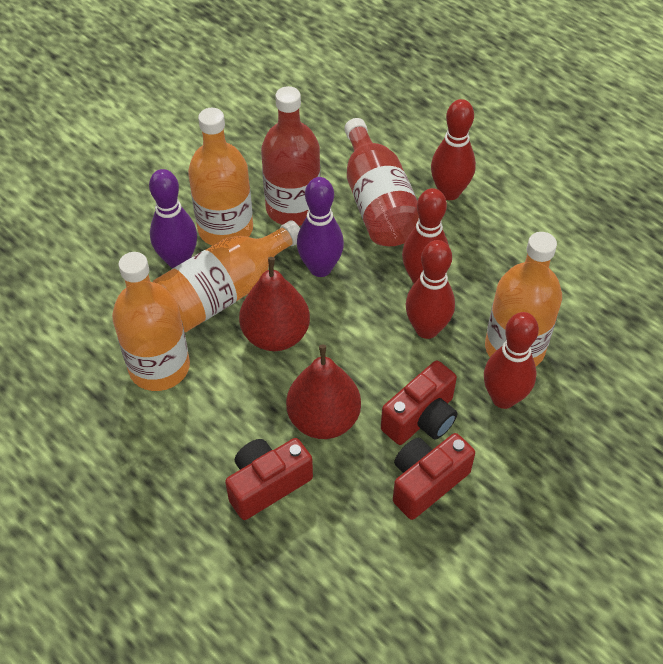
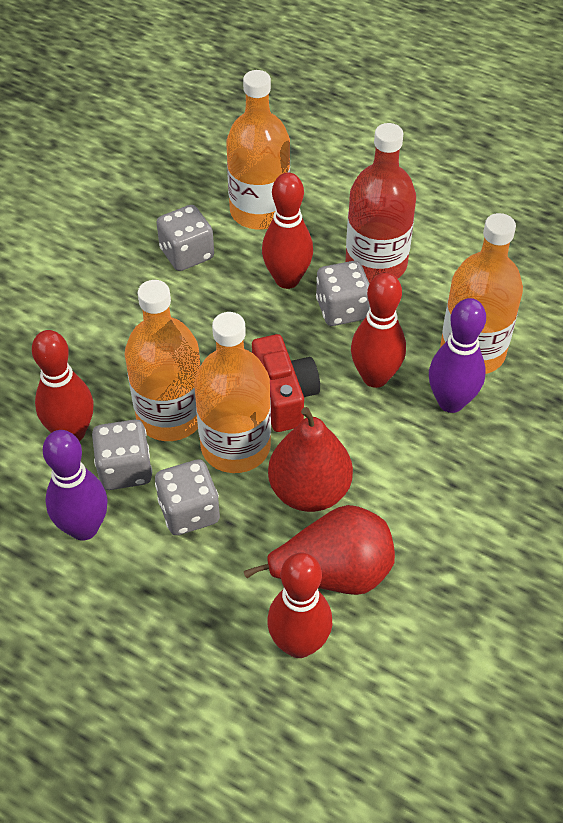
grey dice: none = 0 -> [92,419,152,490] [155,460,220,535] [156,205,214,271] [316,261,370,326] = 4
red bottle: [261,86,321,226] [344,118,419,246] = 2 -> [346,123,416,283] = 1
red camera: [225,438,313,520] [381,360,457,445] [393,433,475,520] = 3 -> [252,334,320,432] = 1

